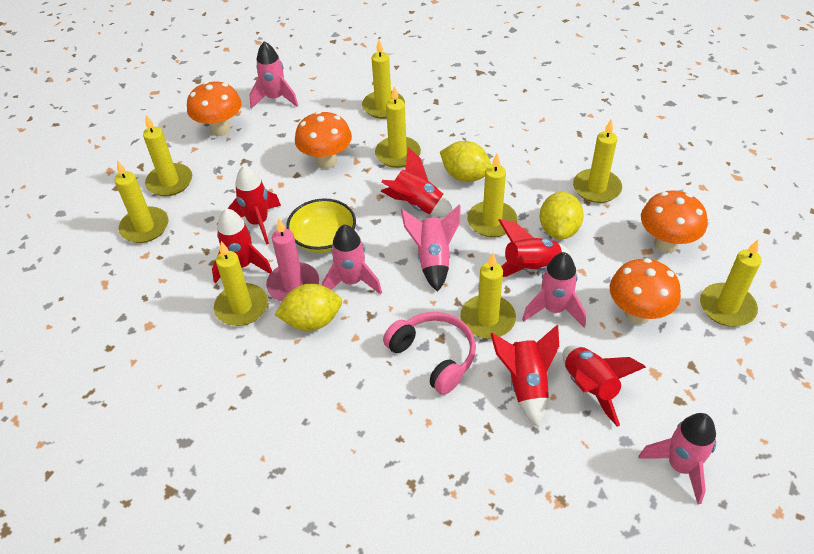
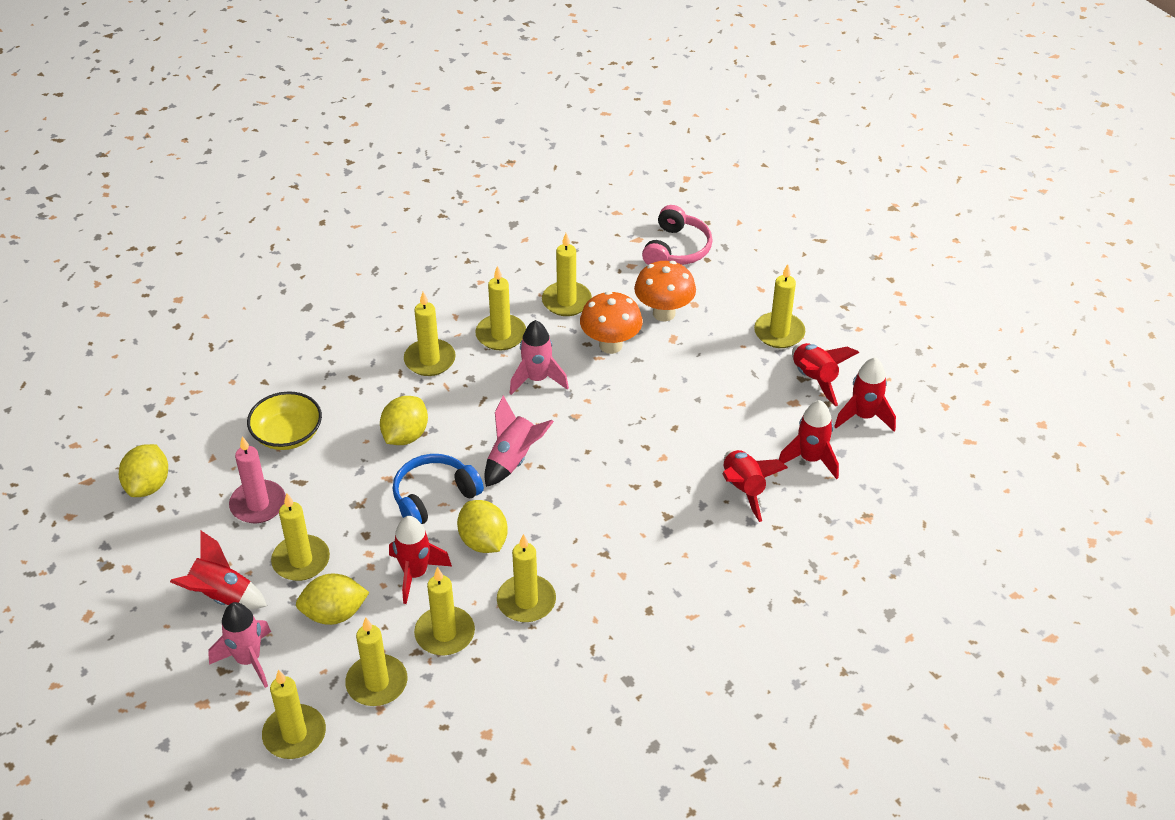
blue headphones: none = 0 -> [393,454,484,524] = 1
orange mushroom: [187,81,242,136] [295,111,352,169] [610,258,681,324] [641,190,707,253] = 4 -> [580,291,643,354] [634,261,696,321] = 2
pink rocket: [250,41,298,109] [322,224,382,294] [401,205,461,292] [522,252,586,327] [638,413,716,505] = 5 -> [208,602,271,688] [484,395,554,487] [510,320,569,395] = 3
yellow lemon: [275,284,342,331] [440,141,491,182] [540,192,584,239] = 3 -> [119,444,168,497] [296,574,369,625] [380,396,428,445] [457,500,508,553] = 4

